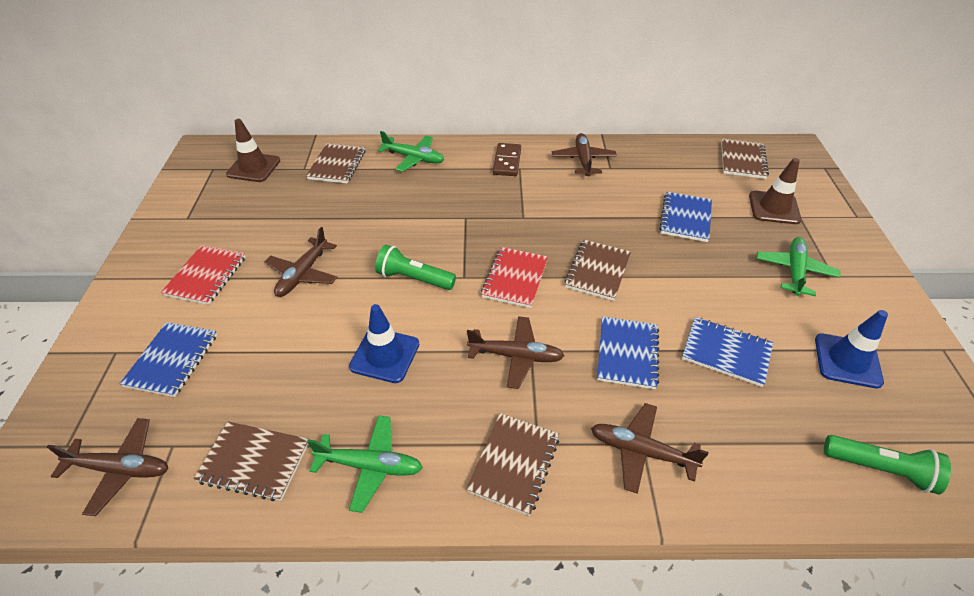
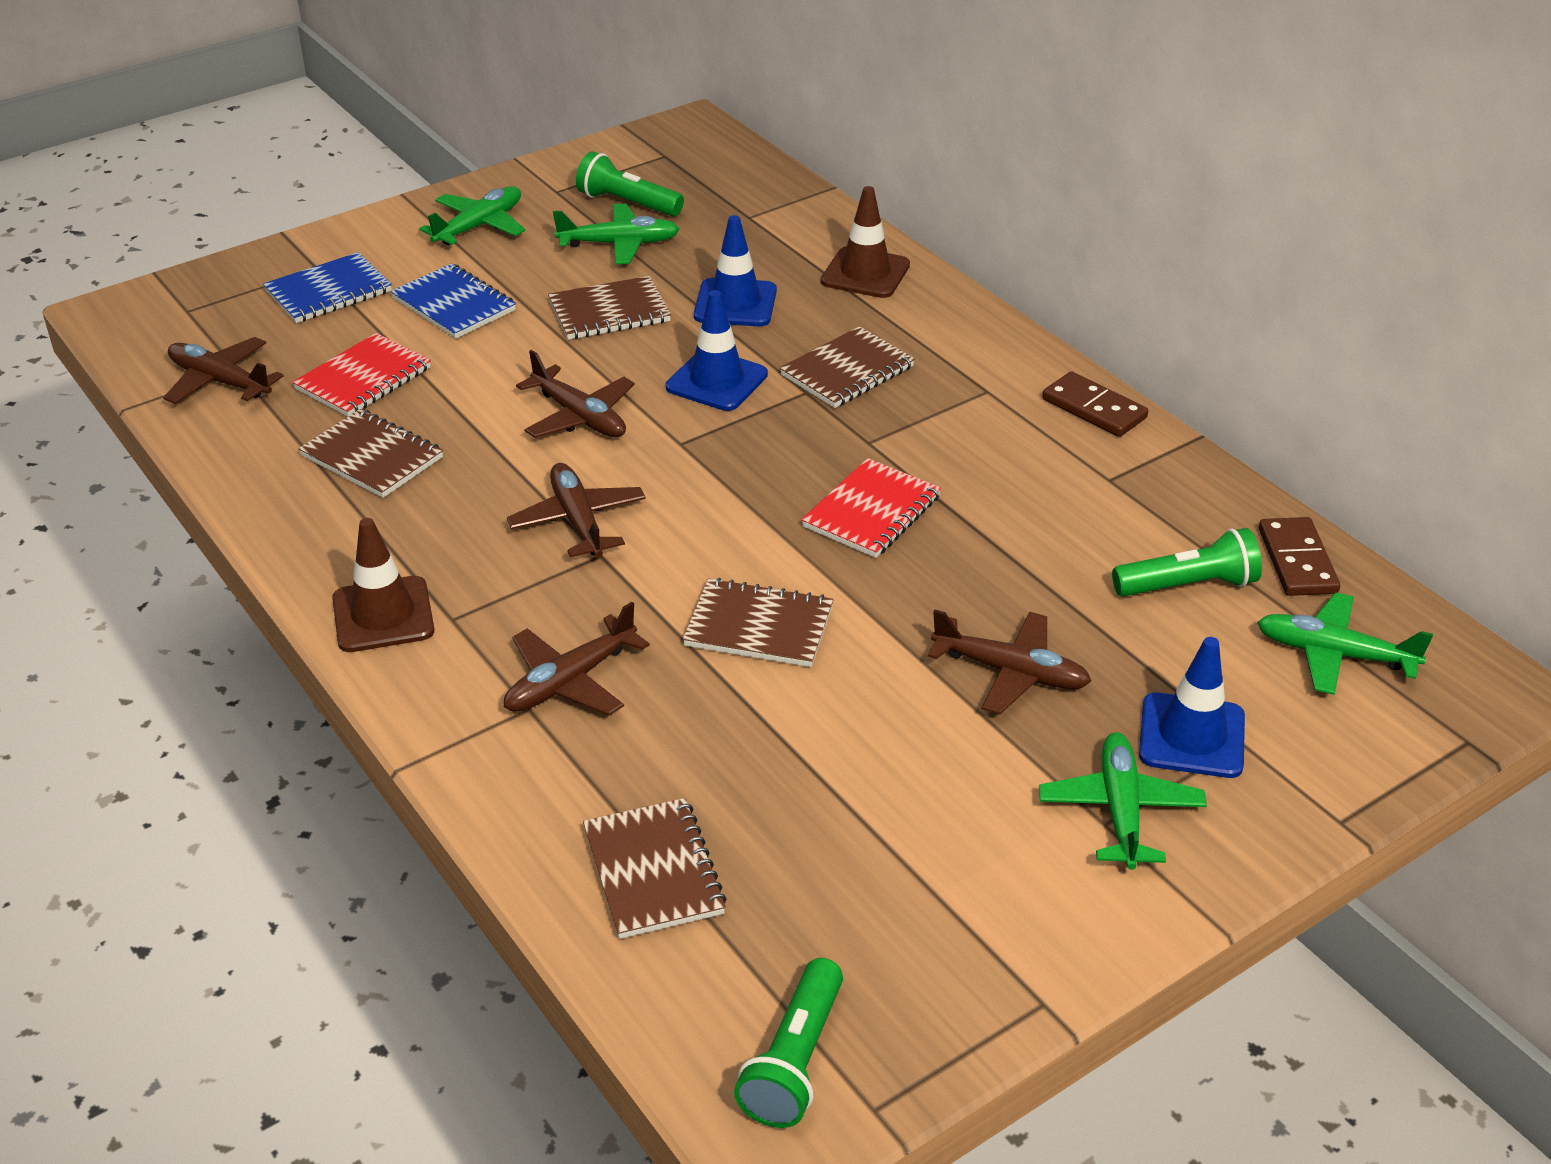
blue notebook: [120,322,217,397] [597,316,659,389] [659,192,712,242] [682,317,773,387] = 4 -> [263,252,392,323] [391,263,516,339] = 2
blue traffic cone: [349,304,419,383] [815,310,888,388] = 2 -> [666,290,768,411] [694,215,777,326] [1139,637,1245,778] = 3
brown domino: [493,143,521,176] = 1 -> [1042,371,1148,437] [1259,517,1340,596] = 2
green flashlight: [375,245,456,290] [824,435,951,495] = 2 -> [576,151,684,216] [734,958,843,1128] [1112,528,1262,597] = 3
green plane: [307,415,423,513] [378,131,444,172] [756,237,840,296] = 3 -> [419,186,525,245] [553,204,680,264] [1039,732,1207,870] [1257,592,1433,695] = 4

